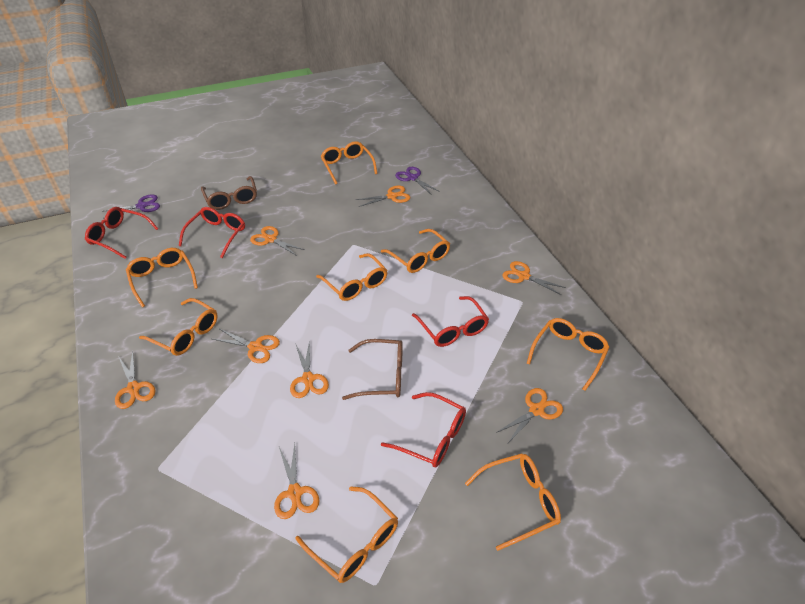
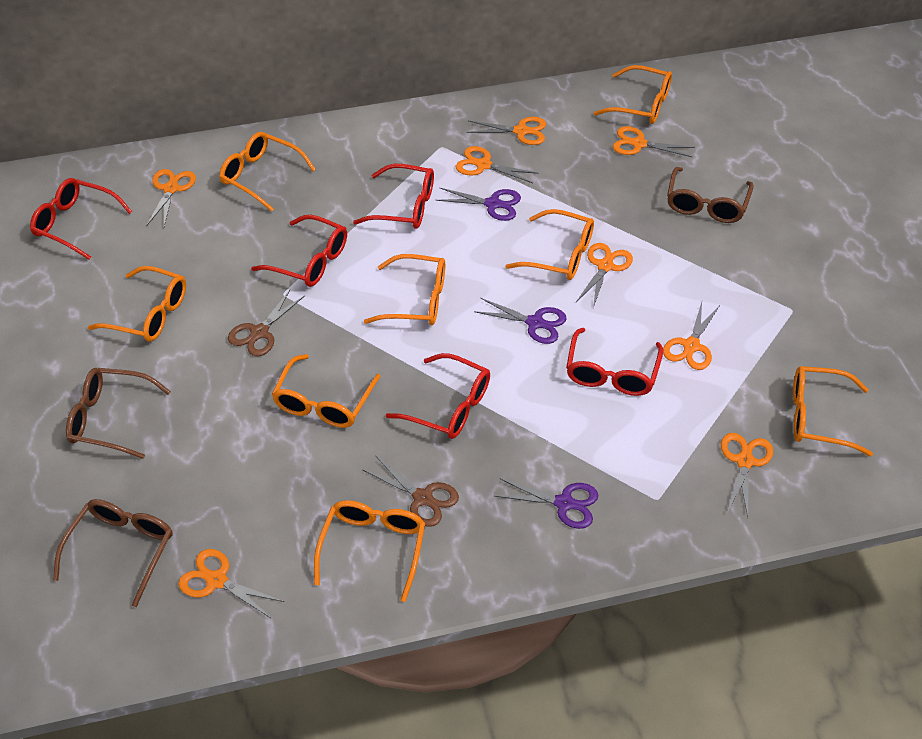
brown glasses: [201,176,257,210] [342,339,403,400] = 2 -> [53,499,173,607] [66,368,171,459] [667,167,753,223] = 3
brown scissors: none = 0 -> [228,290,305,356] [363,455,459,527] = 2
purple scissors: [102,194,160,218] [395,167,440,195] = 2 -> [436,188,521,221] [474,298,567,344] [495,478,599,529] = 3
red glasses: [85,207,159,259] [179,207,245,258] [381,392,466,467] [412,296,489,347] = 4 -> [30,178,132,260] [251,215,347,287] [353,164,434,229] [386,353,490,439] [566,328,663,396] = 5

